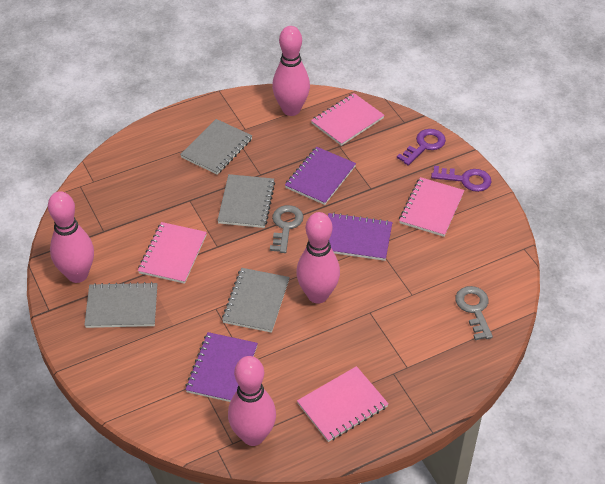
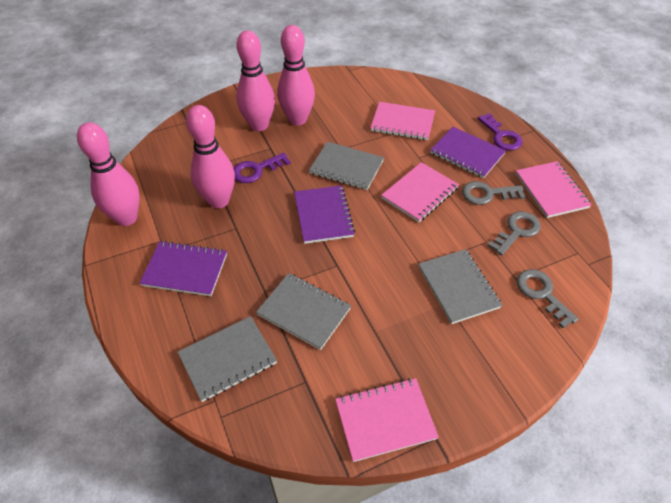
grey key: [270,205,304,253] [455,286,493,340] = 2 -> [462,181,525,205] [488,211,541,255] [517,269,579,328] = 3

